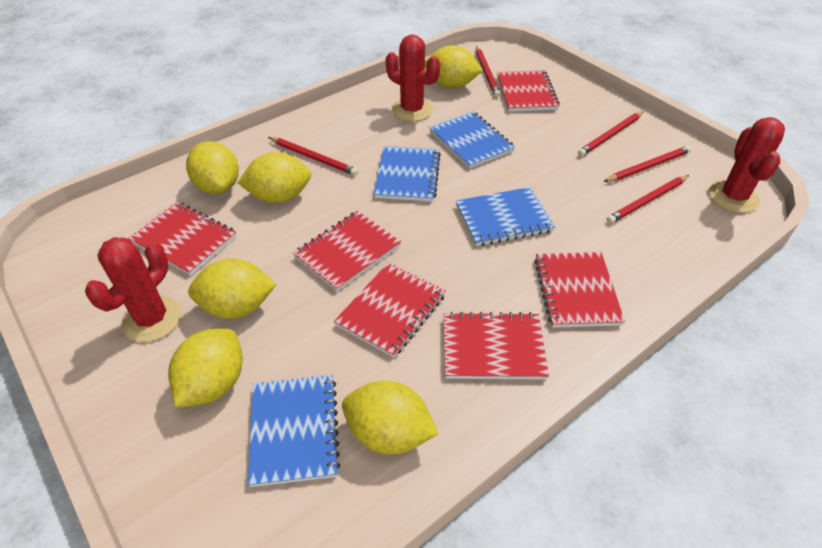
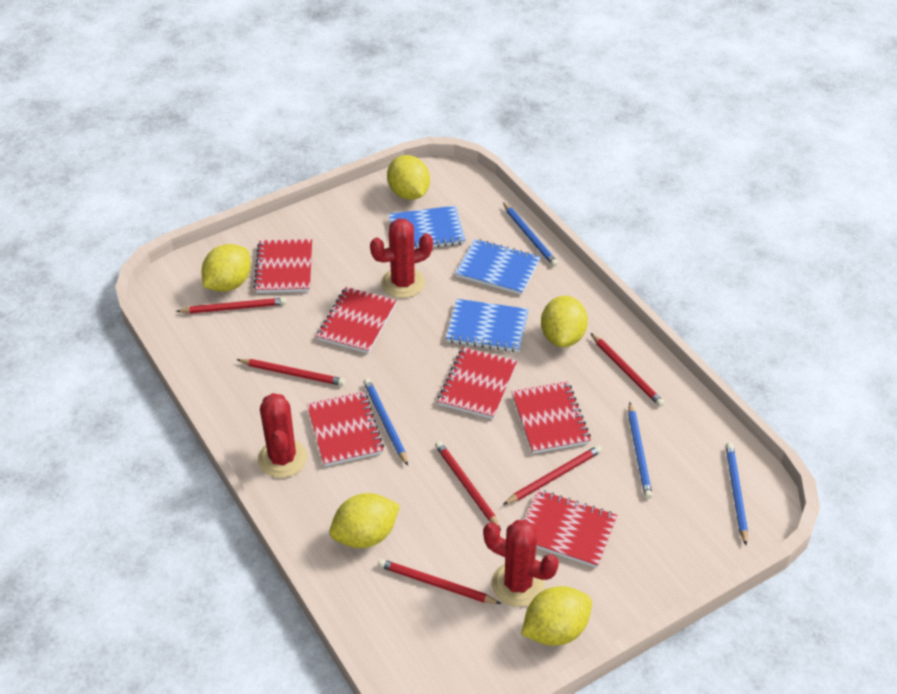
blue notebook: [248,375,340,487] [374,146,441,202] [429,111,515,169] [456,187,555,246] = 4 -> [389,206,465,250] [446,299,529,352] [455,239,540,295] = 3
blue pencil: none = 0 -> [363,378,408,466] [503,203,558,267] [628,402,653,499] [726,443,748,545] = 4
red pencil: [268,137,358,176] [476,46,501,97] [578,111,644,156] [603,146,692,182] [607,175,689,224] = 5 -> [176,298,286,314] [236,359,345,386] [378,559,501,604] [435,441,501,530] [503,445,602,505] [591,333,664,407] = 6
yellow lemon: [168,329,243,408] [186,141,239,194] [188,258,277,319] [238,152,311,203] [342,381,438,454] [425,45,483,88] = 6 -> [201,244,251,292] [329,493,400,548] [387,155,430,200] [521,586,592,646] [541,296,588,347] = 5

